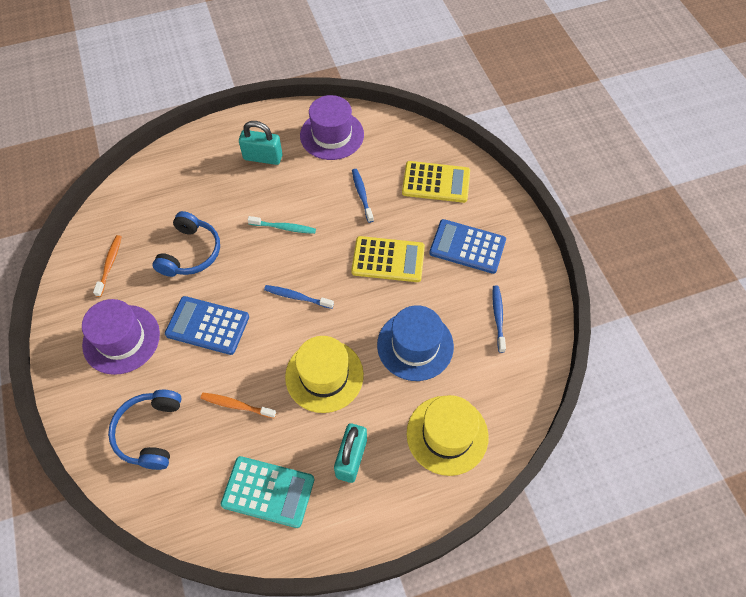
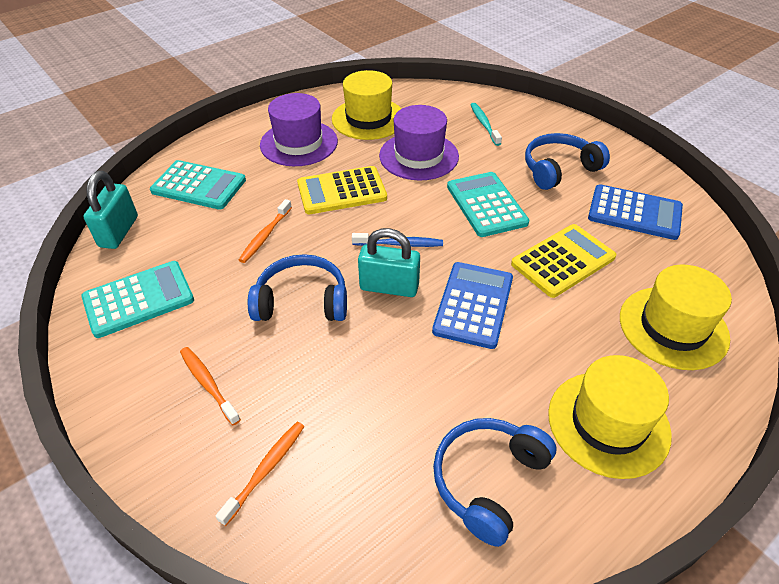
blue hat: [377,305,454,381] = 1 -> none = 0
blue headphones: [108,390,182,470] [153,211,220,277] = 2 -> [248,254,347,321] [433,418,557,547] [525,133,610,190] = 3
blue toothbrush: [264,285,334,309] [352,169,374,223] [492,286,506,353] = 3 -> [352,233,443,247] = 1
orange toothbrush: [93,235,122,297] [201,393,276,418] = 2 -> [180,347,241,425] [215,422,305,526] [239,199,292,263] = 3
turquoise calculator: [221,456,314,528] = 1 -> [81,261,194,338] [150,160,246,210] [447,172,529,237] = 3
yellow hat: [285,336,364,413] [407,395,489,476] = 2 -> [332,70,402,140] [548,355,672,479] [620,264,732,370] = 3

